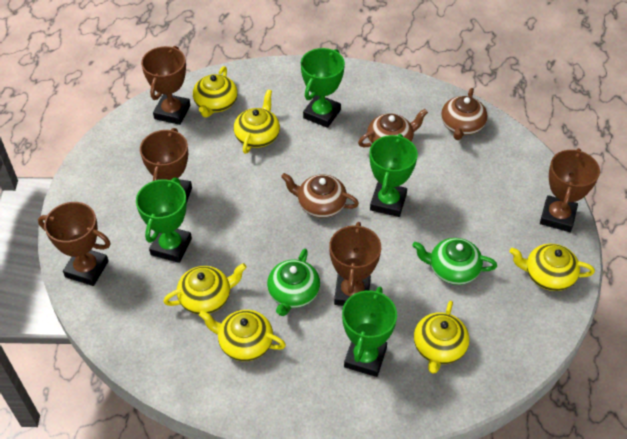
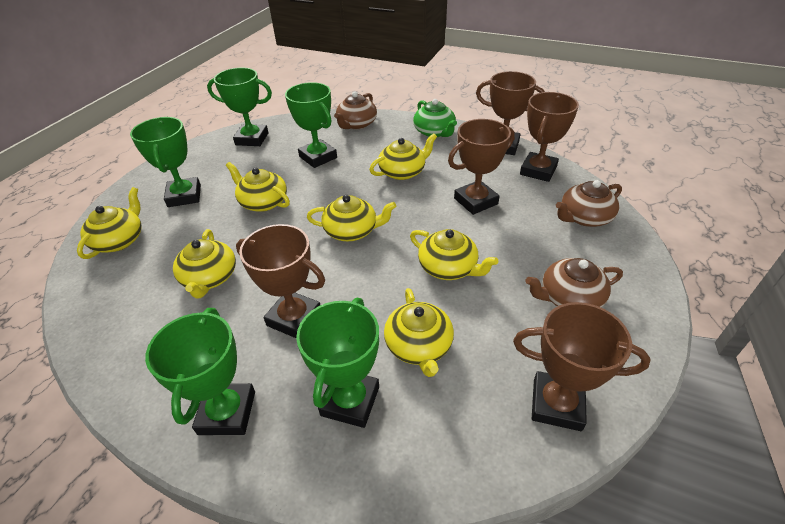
green teapot: [267,249,320,316] [412,238,497,285] = 2 -> [413,99,457,137] = 1
green trophy: [136,178,192,263] [301,48,345,128] [342,287,397,377] [369,134,418,217] = 4 -> [130,117,201,207] [145,308,255,435] [207,68,272,146] [285,82,337,168] [296,298,379,428] = 5
yellow teapot: [163,263,247,314] [193,66,238,117] [199,310,286,361] [234,89,280,154] [414,301,469,374] [510,244,595,291] = 6 -> [77,187,142,259] [173,229,236,299] [226,162,290,212] [307,195,396,241] [369,133,437,180] [384,288,454,377] [410,229,498,280] = 7

